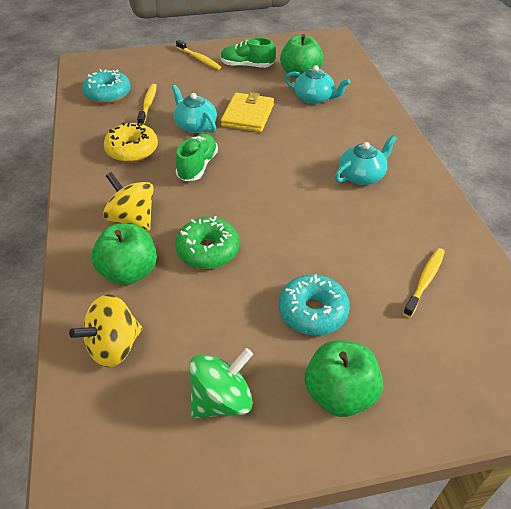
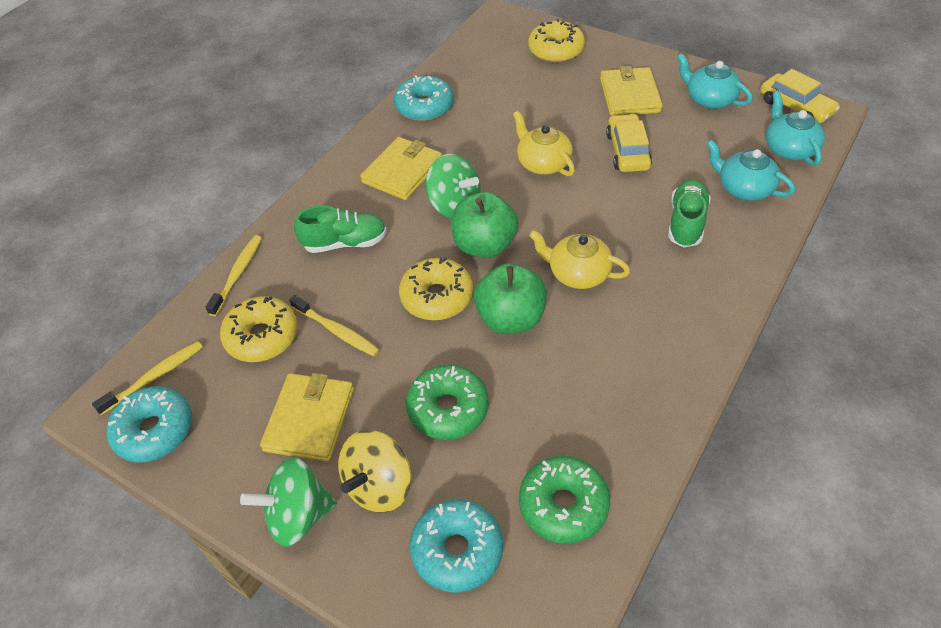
green apple: [91,223,157,285] [280,34,324,78] [305,340,383,417] = 3 -> [451,192,519,258] [474,263,547,334] = 2
green donut: [175,216,239,269] = 1 -> [406,364,489,440] [519,456,610,544] = 2
green spinning top: [189,348,253,419] = 1 -> [240,457,337,547] [426,154,481,218] = 2
turquoise donut: [82,69,131,103] [279,275,350,335] = 2 -> [106,386,192,463] [394,75,454,121] [410,499,503,593] = 3
yellow car: none = 0 -> [606,114,652,172] [760,69,840,123] = 2
yellow donut: [104,123,158,162] = 1 -> [220,296,298,362] [399,257,473,320] [528,19,585,63] = 3
yellow spinning top: [69,294,143,367] [103,172,154,231] = 2 -> [338,430,411,512] = 1
yellow teapot: none = 0 -> [513,111,575,176] [529,230,630,289] = 2
yellow wallet: [221,92,274,132] = 1 -> [260,373,354,462] [360,137,442,200] [600,66,663,116] = 3

